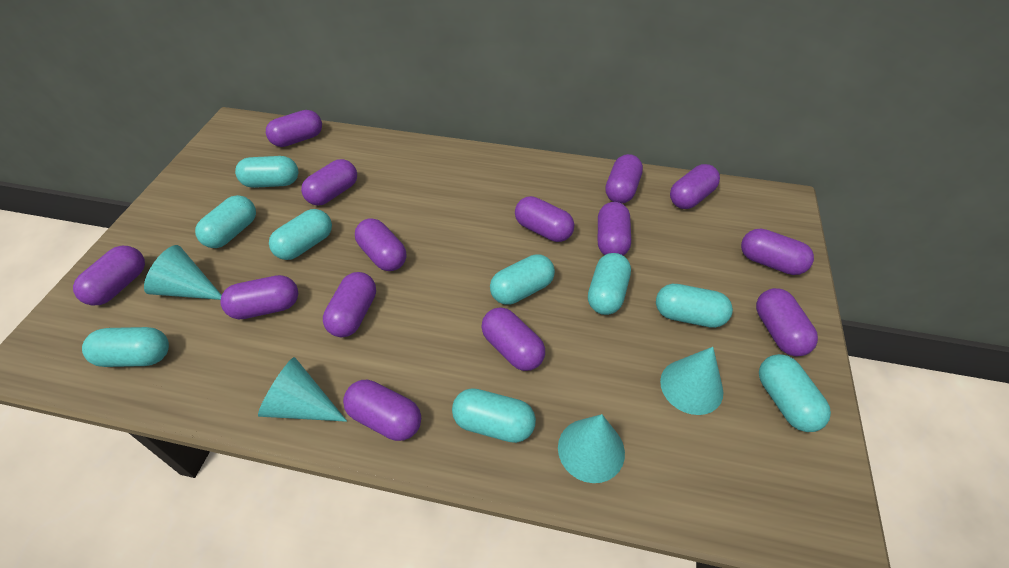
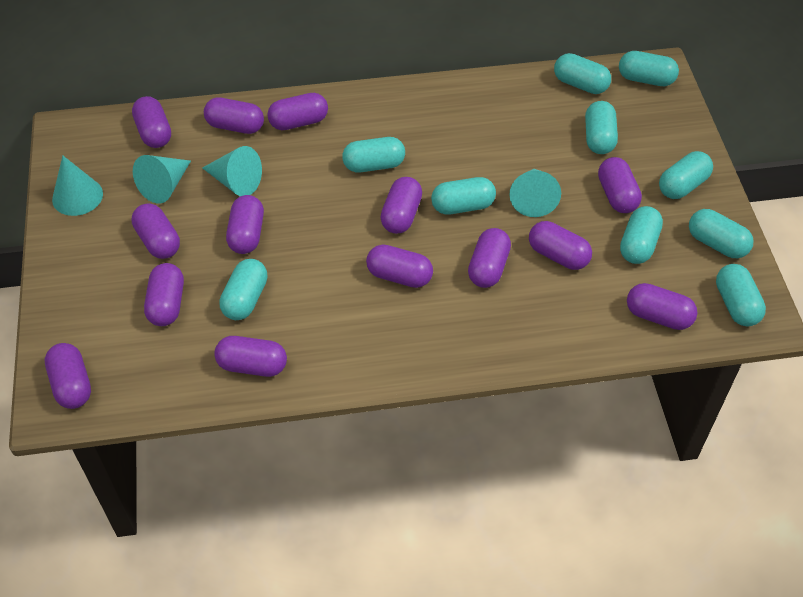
turquoise capsule: [82,327,169,367] [195,195,256,248] [235,156,298,188] [269,209,332,260] [452,388,536,443] [490,254,555,305] [588,253,631,315] [656,284,733,328] [759,354,831,432] = 9 -> [219,259,268,320] [342,137,405,172] [431,177,496,214] [554,53,611,94] [585,101,618,154] [619,51,679,86] [620,206,663,264] [659,151,713,199] [689,209,754,258] [716,264,766,327] = 10

